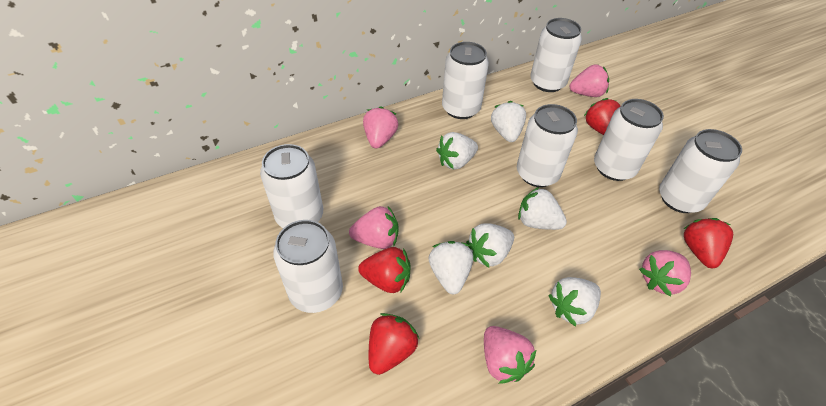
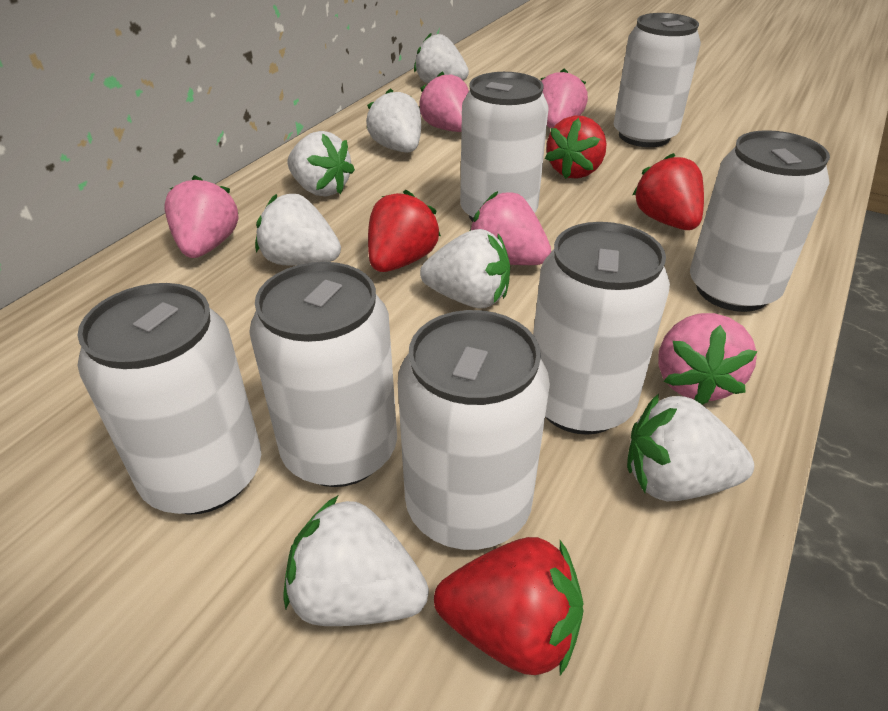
white strawberry: [428,241,473,294] [436,132,478,169] [466,223,514,268] [491,101,526,142] [518,187,567,230] [548,277,601,327] = 6 -> [255,194,341,266] [284,496,429,626] [287,131,355,197] [366,88,421,153] [414,32,469,83] [420,229,510,309] [627,393,754,501] = 7

